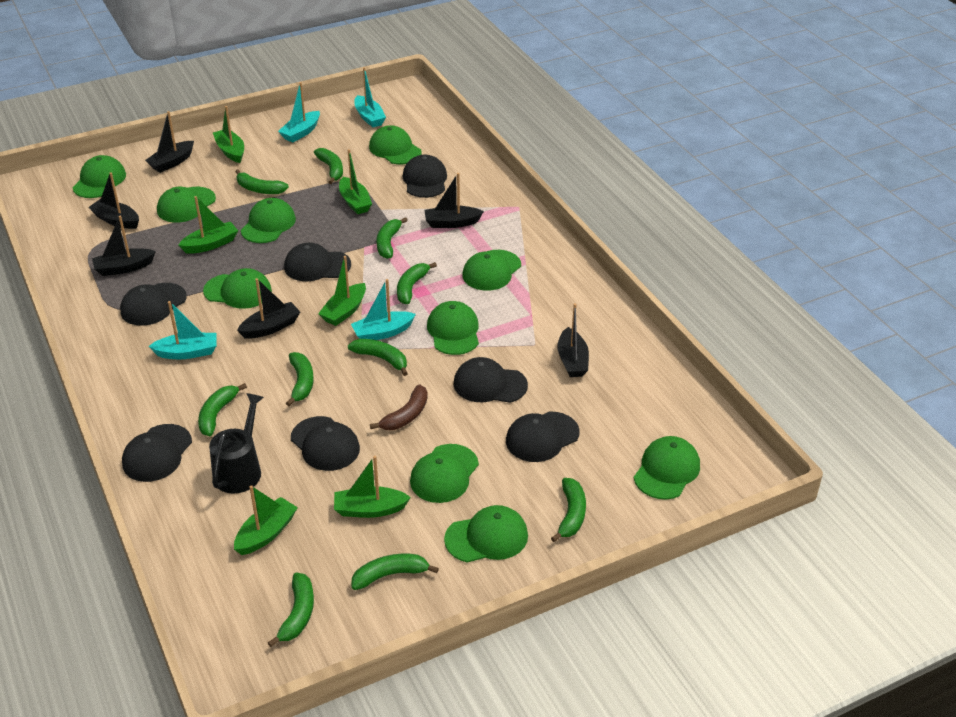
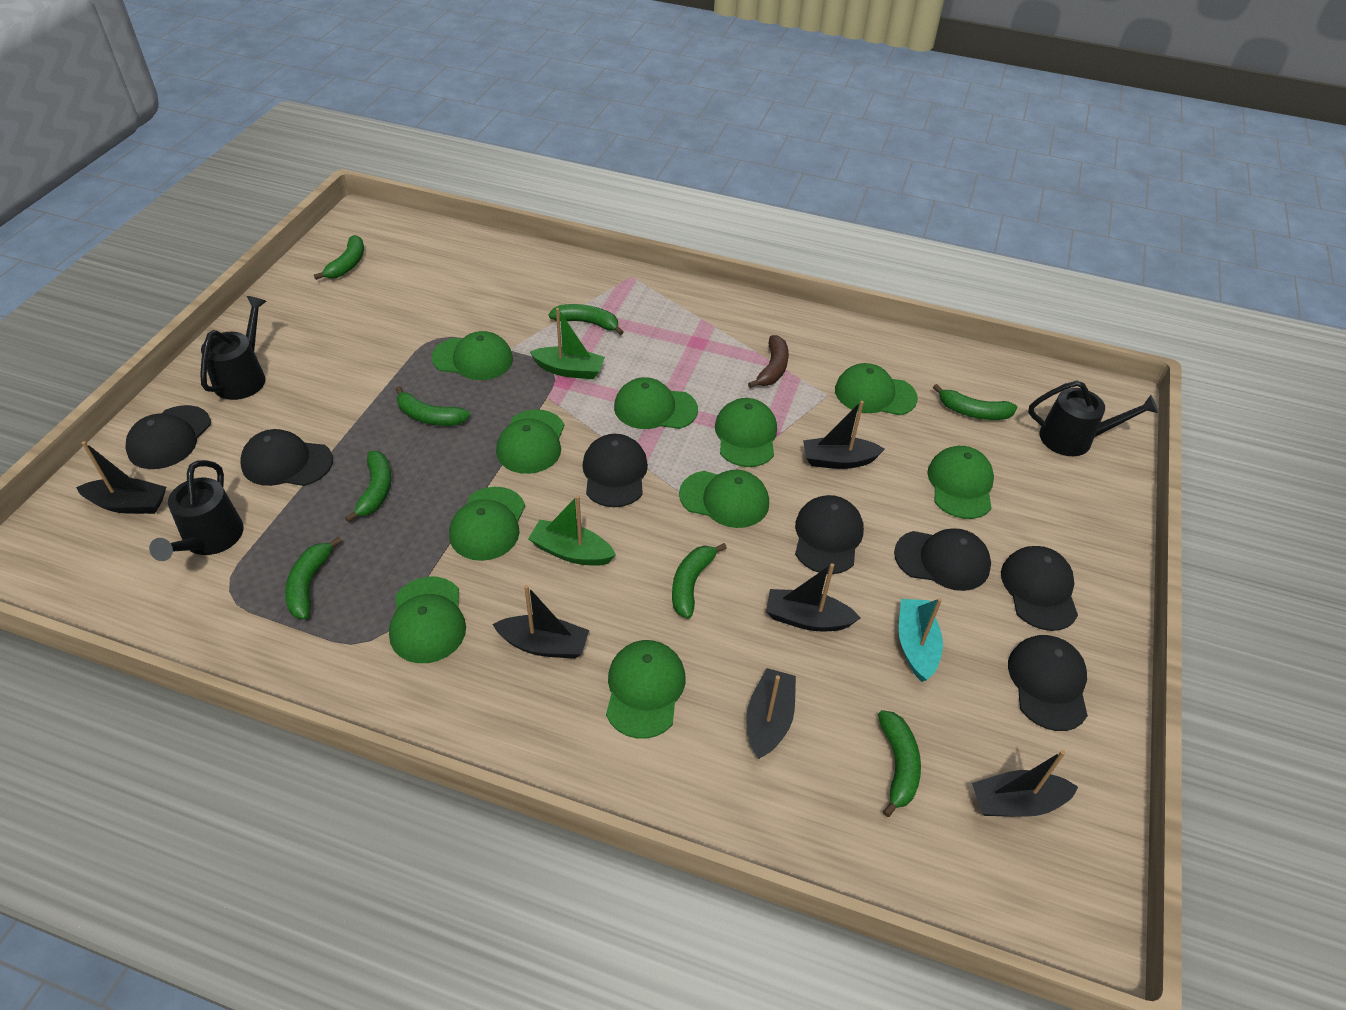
black watering can: [209,393,264,494] = 1 -> [149,460,243,561] [200,296,267,400] [1028,380,1158,456] = 3
green banana: [198,383,247,436] [235,169,289,194] [268,572,314,647] [286,352,314,406] [314,148,343,184] [348,339,408,376] [352,554,439,590] [377,217,408,259] [397,262,437,304] [551,478,586,542] = 10 -> [285,537,342,619] [314,235,364,280] [345,451,391,523] [395,386,470,426] [549,304,623,335] [672,543,727,619] [878,710,921,817] [933,384,1018,420] = 8
green boat: [179,196,238,254] [213,106,244,163] [234,485,298,555] [318,256,366,326] [334,456,411,518] [339,149,372,214] = 6 -> [528,495,616,566] [530,308,605,379] = 2
turquoise boat: [149,301,217,359] [278,82,320,143] [351,279,416,340] [354,67,386,127] = 4 -> [899,598,943,682] = 1

